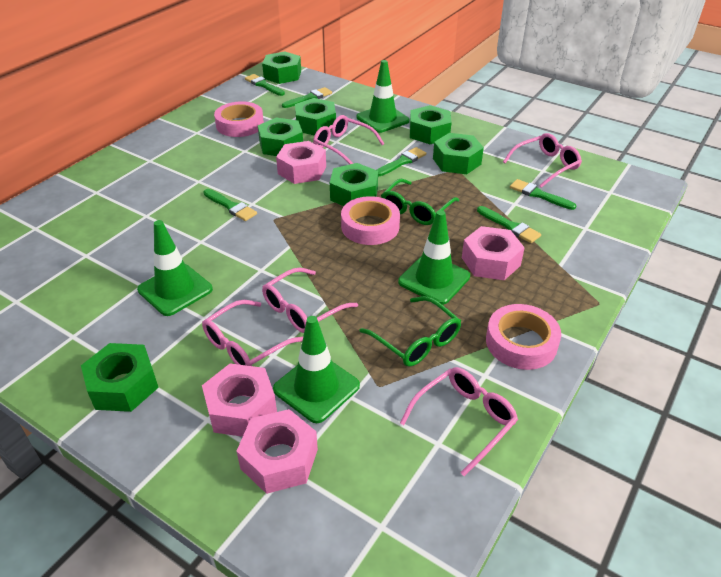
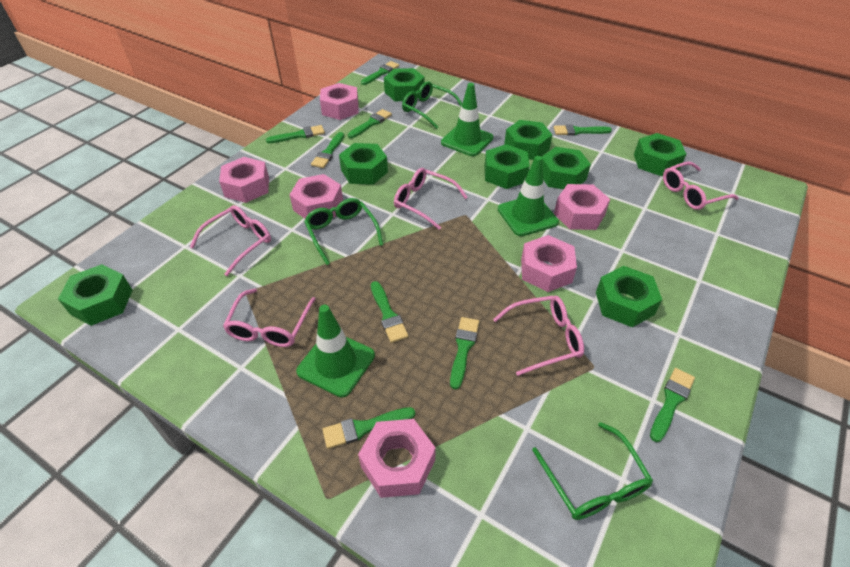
green brush: [204,189,257,221] [245,74,285,96] [282,87,332,108] [377,147,426,176] [477,206,541,243] [510,179,576,210] = 6 -> [266,125,325,143] [311,132,344,168] [322,407,415,449] [348,109,392,138] [361,61,399,85] [371,281,408,343] [450,317,479,389] [554,124,612,135] [650,368,695,442] = 9
green glasses: [360,296,461,367] [381,178,459,225] = 2 -> [304,198,383,265] [402,81,462,129] [532,422,653,520] = 3
green nut: [81,343,159,412] [258,117,303,156] [262,51,301,84] [295,98,336,135] [330,163,378,206] [410,105,452,144] [433,133,484,174] = 7 -> [58,264,132,326] [339,143,388,185] [384,68,424,101] [484,144,530,189] [504,120,552,160] [542,147,591,189] [596,266,662,327] [634,133,686,176] = 8
green traffic cone: [137,220,213,316] [273,316,360,423] [357,60,410,133] [398,210,470,305] = 4 -> [296,305,375,397] [441,83,493,156] [498,156,559,236] = 3
pink nut: [202,363,277,437] [237,409,318,494] [276,141,326,184] [462,226,525,280] = 4 -> [219,157,269,203] [290,174,343,219] [320,83,359,120] [358,419,436,498] [521,235,577,292] [554,184,610,230] = 6
pink tape: [214,101,264,137] [341,196,400,245] [486,304,561,370] = 3 -> none = 0

